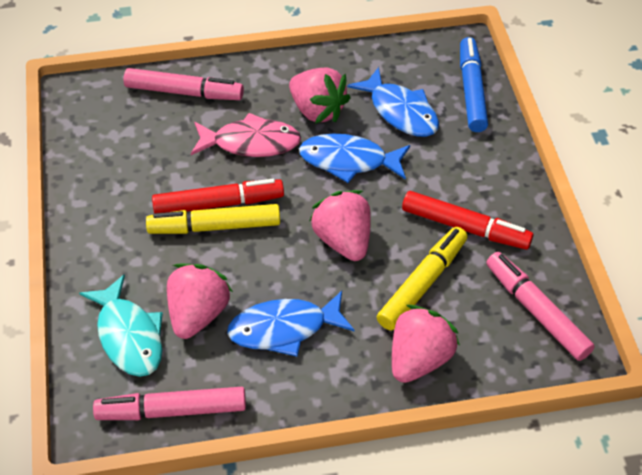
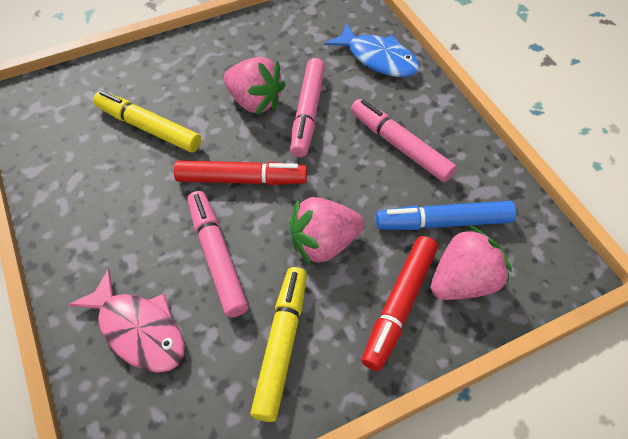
blue fish: [227,291,355,357] [299,134,410,183] [347,67,439,137] = 3 -> [325,23,420,77] = 1
pink strawberry: [167,263,233,339] [289,68,351,124] [309,190,371,261] [392,305,460,383] = 4 -> [224,57,286,114] [289,197,364,266] [431,225,512,300] = 3
turquoise fish: [79,274,163,377] = 1 -> none = 0

